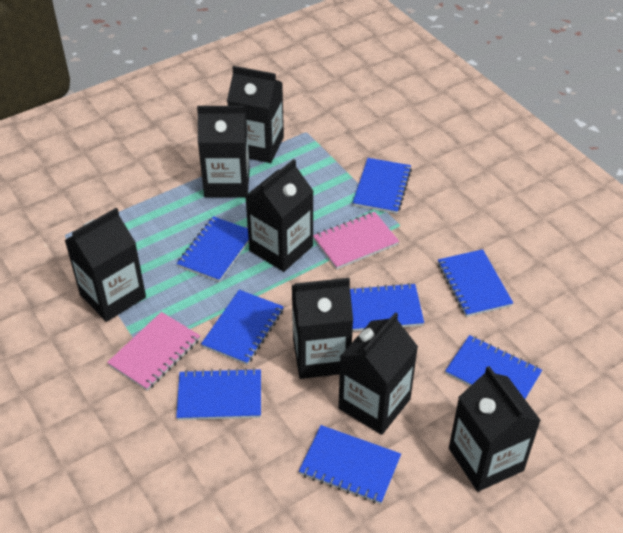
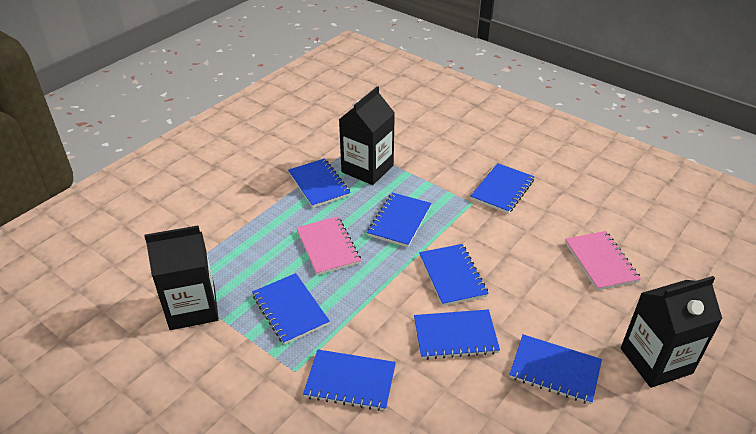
black carton: [65,208,146,322] [197,106,250,197] [227,66,284,163] [246,159,314,272] [292,278,353,379] [338,312,418,435] [449,366,541,492] = 7 -> [144,226,219,330] [339,86,395,185] [621,276,722,388] = 3

